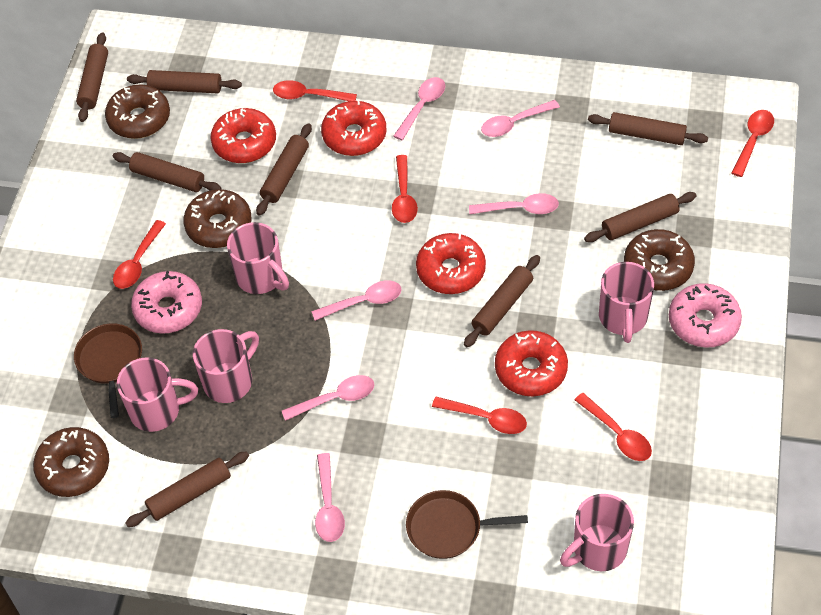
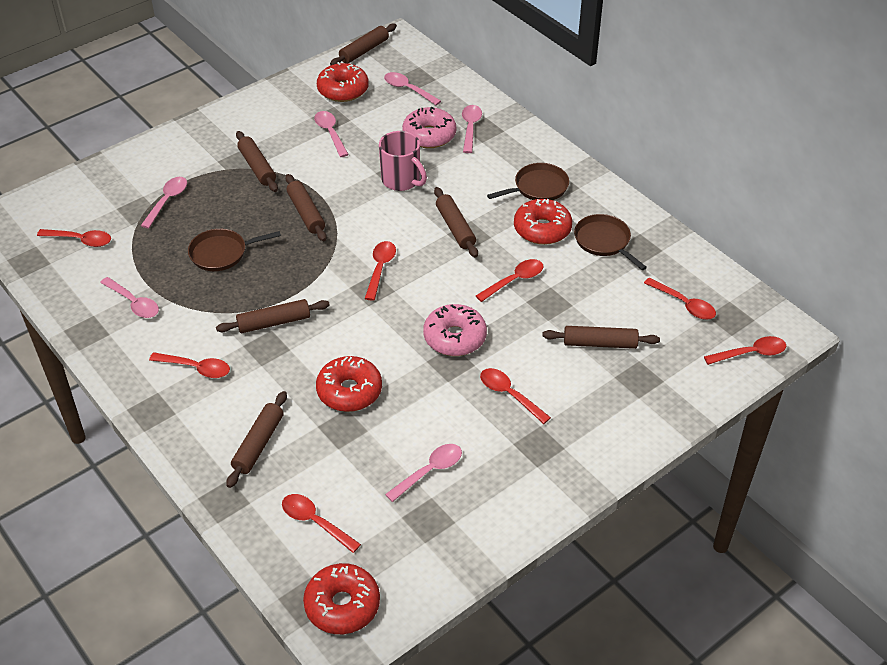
brown donut: [33,427,109,497] [105,84,170,139] [183,189,252,248] [624,229,695,291] = 4 -> none = 0
brown pan: [74,323,142,418] [406,490,528,559] = 2 -> [188,229,281,271] [487,163,569,200] [574,214,647,270] = 3
brown rolling pin: [76,32,108,122] [113,152,222,192] [125,451,249,527] [127,70,242,93] [256,123,312,216] [464,255,540,347] [584,192,696,242] [588,112,708,145] = 8 -> [216,299,330,333] [226,391,287,488] [236,131,278,192] [285,174,327,241] [330,23,397,65] [434,187,478,258] [542,326,660,349] = 7
pink mug: [117,357,198,432] [193,329,259,403] [227,222,289,294] [560,494,634,571] [599,262,654,343] = 5 -> [379,131,427,191] = 1
red spoon: [113,220,166,289] [273,80,357,101] [392,155,418,223] [432,397,527,434] [575,393,652,461] [732,110,774,177] = 6 -> [37,229,111,247] [149,352,230,378] [282,494,361,553] [365,241,396,301] [476,259,543,302] [480,368,551,424] [644,277,716,320] [704,336,786,365] = 8

